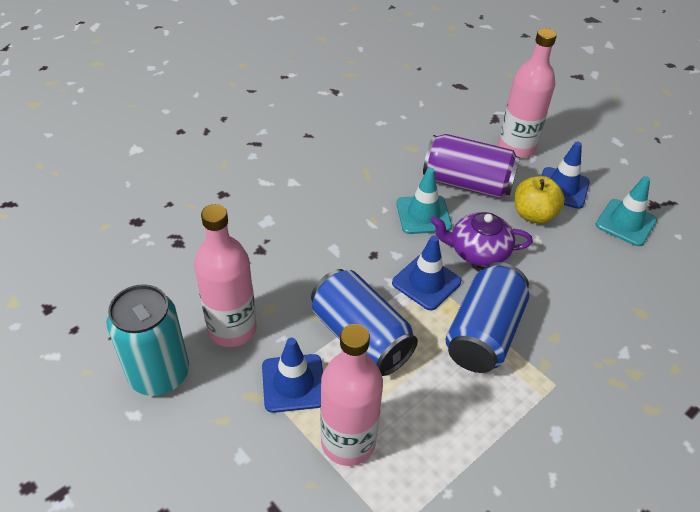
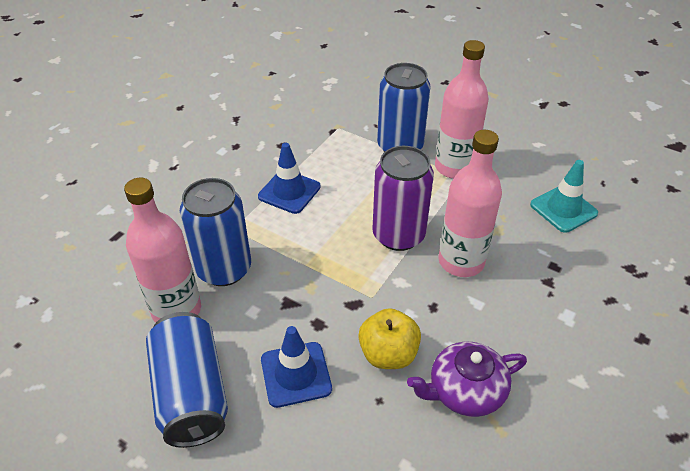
blue can: [311,269,418,376] [446,262,529,373] = 2 -> [146,312,228,448] [180,178,251,286] [377,63,431,152] = 3
blue traffic cone: [262,338,323,413] [392,235,461,310] [541,141,590,209] = 3 -> [258,143,321,214] [261,326,332,408] = 2
turquoise can: [106,284,189,396] = 1 -> none = 0
turquoise traffic cone: [397,168,452,234] [596,176,657,246] = 2 -> [530,160,598,233] = 1

